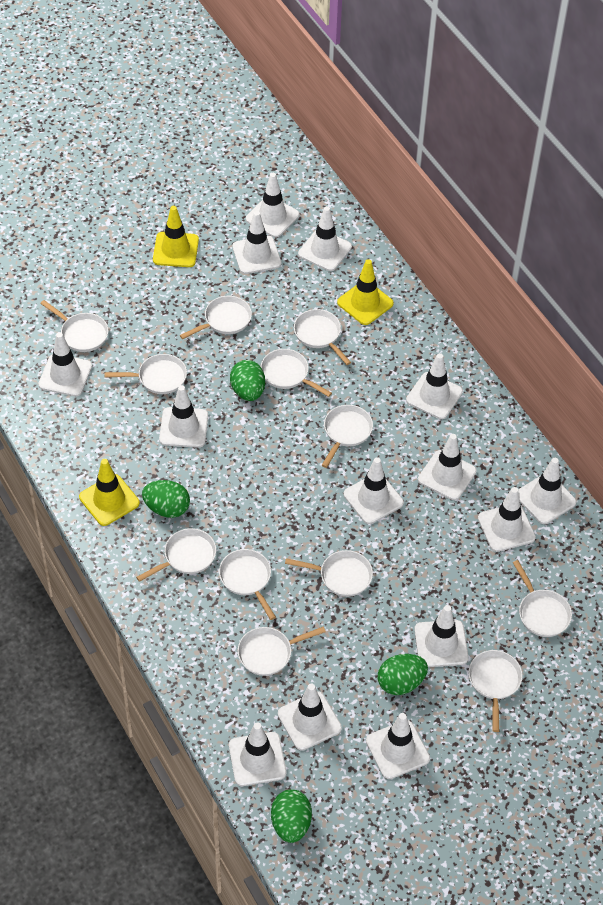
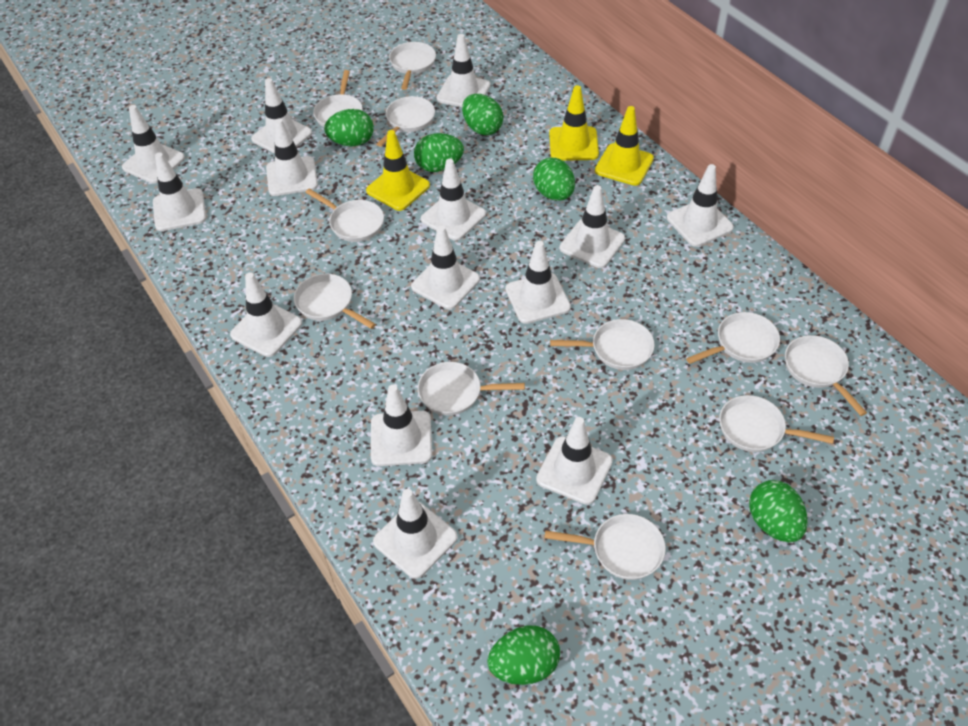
green egg: [142,480,190,518] [230,360,265,401] [271,789,312,843] [378,654,428,695] = 4 -> [324,109,374,146] [414,133,464,172] [462,94,503,135] [487,625,560,685] [533,158,575,201] [749,480,808,542] = 6
white pan: [40,300,109,352] [104,354,187,394] [136,528,216,582] [180,296,252,339] [219,549,276,620] [238,627,326,676] [261,349,332,397] [285,550,373,597] [294,309,351,365] [322,405,373,468] [468,650,523,732] [513,560,572,637] = 12 -> [294,274,376,329] [305,188,384,242] [313,70,363,127] [377,96,435,147] [389,42,436,90] [418,362,525,415] [544,514,666,580] [550,319,655,370] [686,312,780,364] [719,395,834,452] [785,335,867,416] = 11

